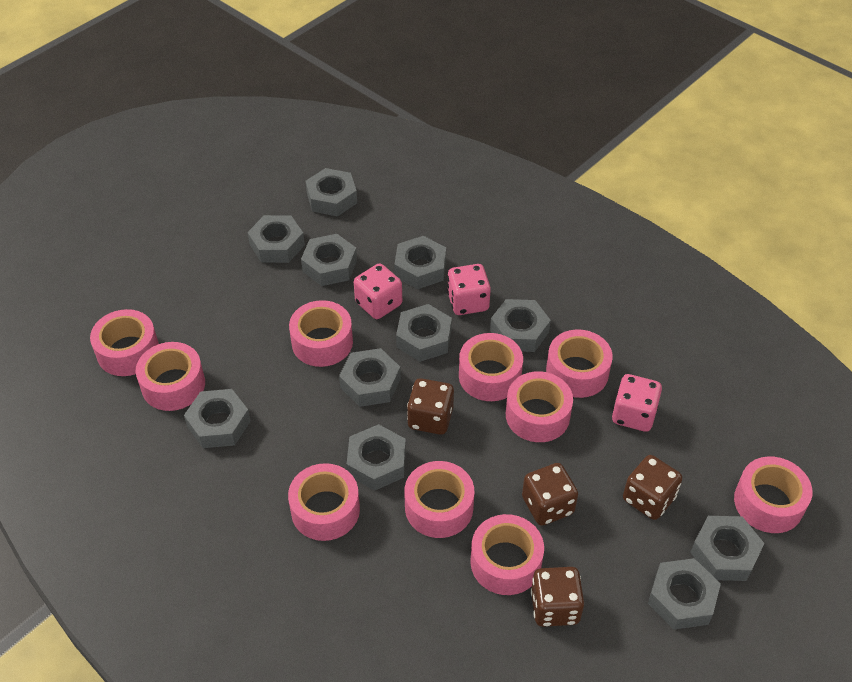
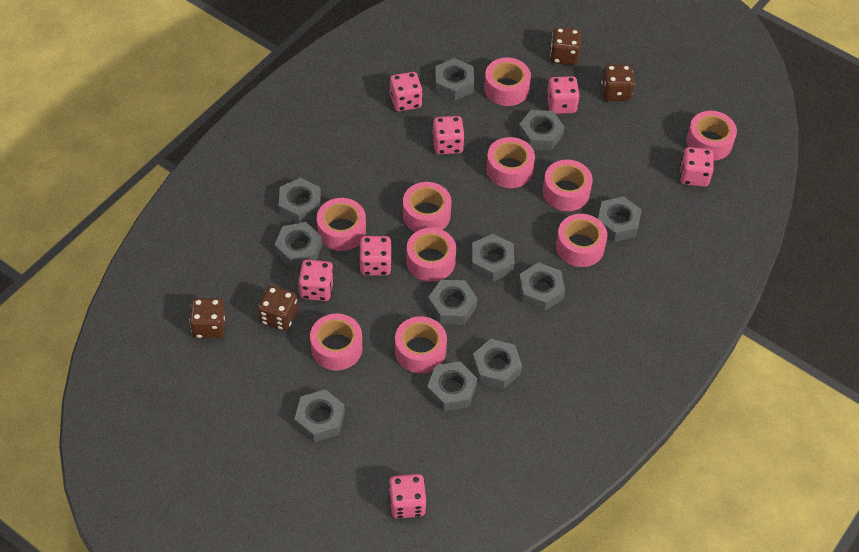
pink dice: [354,263,402,319] [447,264,491,315] [612,374,662,432] = 3 -> [298,259,334,301] [359,236,392,275] [389,474,426,519] [390,72,423,111] [433,116,465,154] [547,76,580,114] [680,147,714,187] = 7

